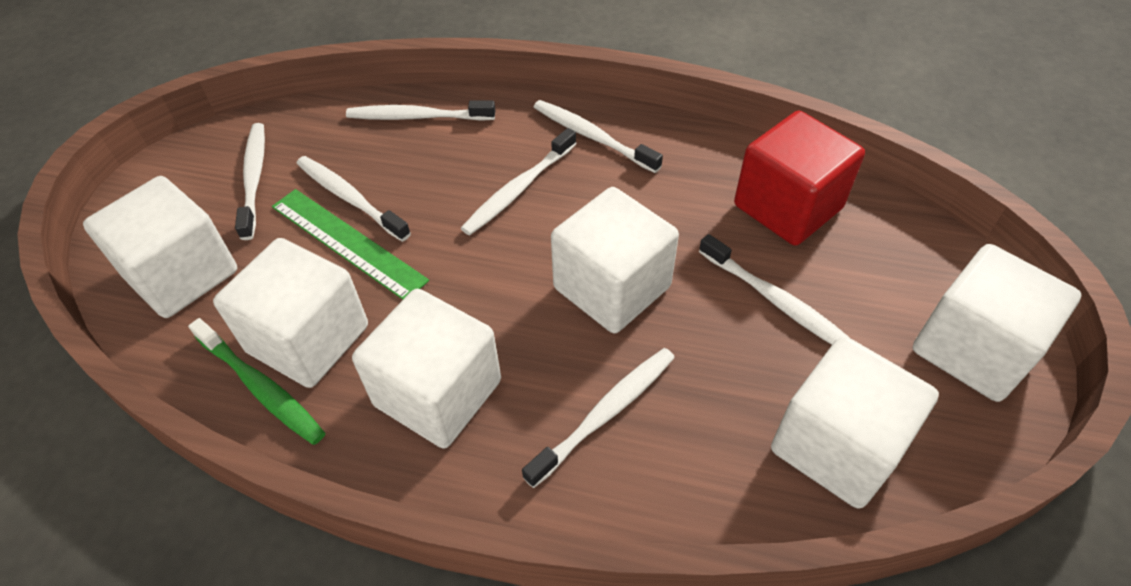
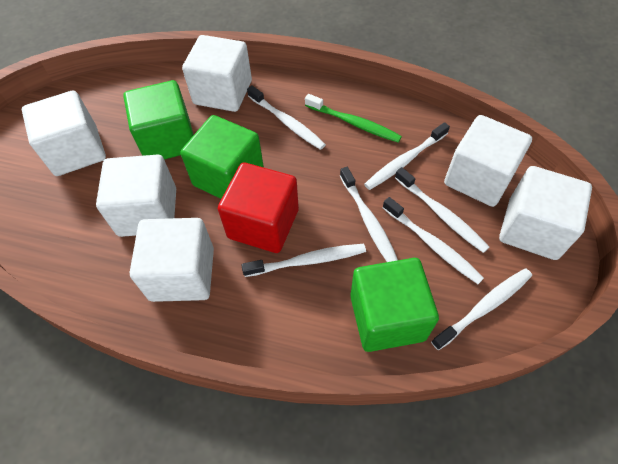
green cube: none = 0 -> [123,80,194,159] [181,115,264,199] [350,258,439,352] = 3
green ruler: [272,189,429,299] = 1 -> none = 0

